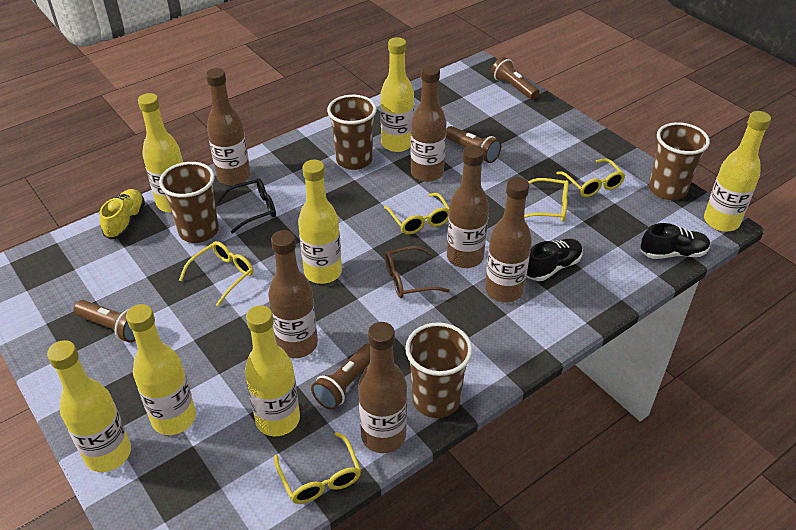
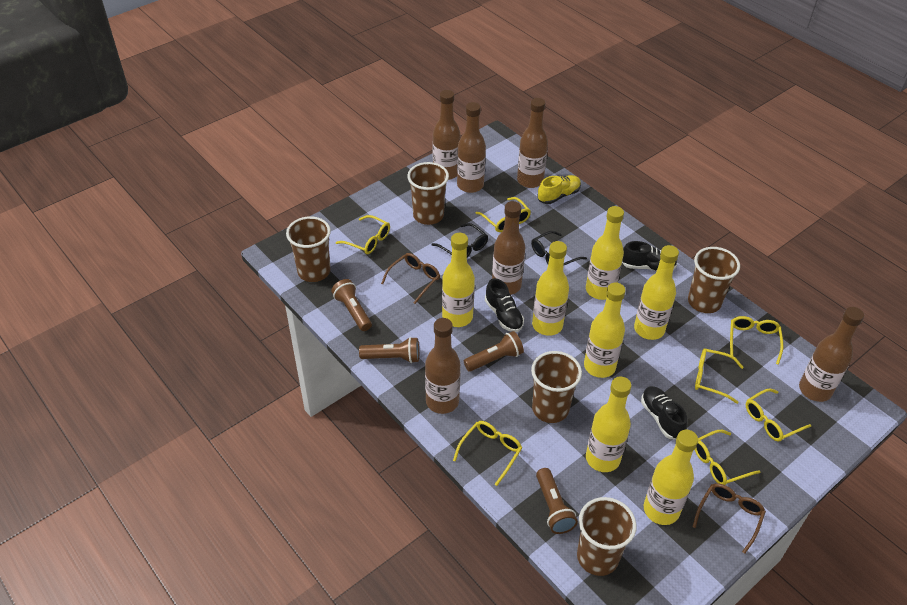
black glasses: [217,178,276,234] = 1 -> [431,223,488,258] [531,231,587,265] = 2
black shoe: [526,239,583,281] [641,223,710,259] = 2 -> [485,278,524,332] [622,241,677,271] [641,386,687,439] = 3
brown cup: [159,162,219,243] [327,95,377,170] [405,322,473,418] [649,122,710,200] = 4 -> [286,217,331,282] [407,162,449,225] [531,351,582,423] [577,497,637,576] [688,247,740,313] = 5
brown glasses: [385,246,450,298] = 1 -> [381,253,440,304] [693,483,766,554] = 2
yellow glasses: [179,241,254,306] [274,432,361,504] [384,193,449,234] [524,178,569,222] [556,159,626,197] = 5 -> [336,215,390,254] [453,421,522,486] [476,197,531,232] [695,348,744,404] [695,430,761,485] [730,316,783,365] [746,388,811,442] = 7

